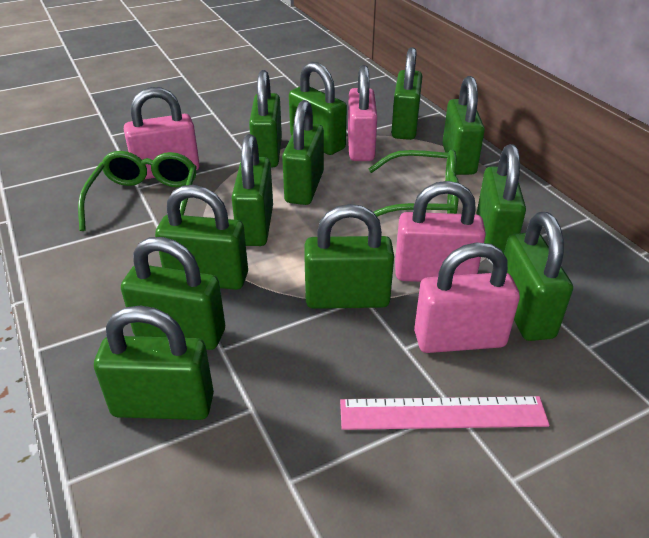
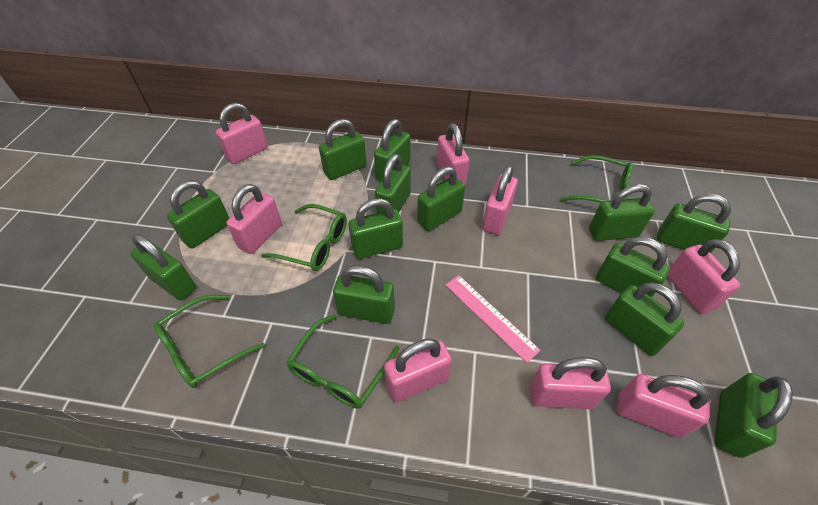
green glasses: [78,151,197,231] [368,149,459,217] = 2 -> [154,295,265,388] [261,204,347,271] [287,314,399,409] [560,155,633,203] = 4
green padlock: [94,306,214,420] [121,237,225,350] [155,185,248,290] [231,134,273,246] [249,70,282,167] [282,100,324,205] [289,62,347,155] [305,204,394,309] [391,47,422,140] [442,76,485,175] [476,144,526,253] [504,212,573,341] = 12 -> [130,234,196,300] [167,181,229,248] [319,119,367,180] [333,265,395,324] [348,198,403,259] [374,119,411,181] [375,154,411,213] [417,166,465,231] [589,184,655,241] [596,237,669,297] [605,282,684,356] [657,194,731,253] [715,373,793,458] = 13
pink padlock: [124,87,200,180] [348,65,378,161] [395,181,486,282] [414,242,520,353] = 4 -> [216,103,268,164] [226,184,282,254] [384,339,452,403] [437,123,469,186] [482,165,518,235] [530,357,611,409] [616,374,710,438] [667,239,740,314] = 8

